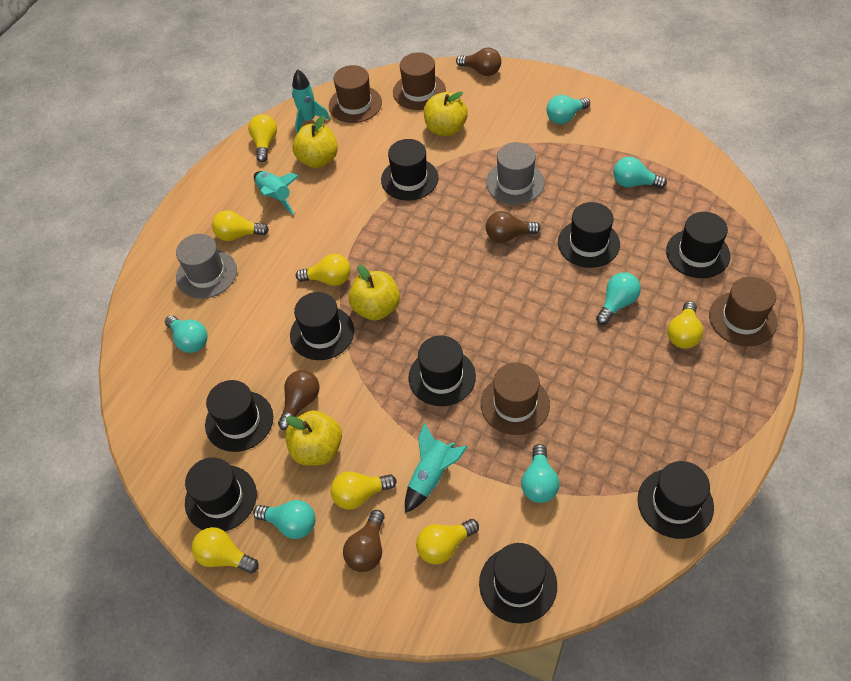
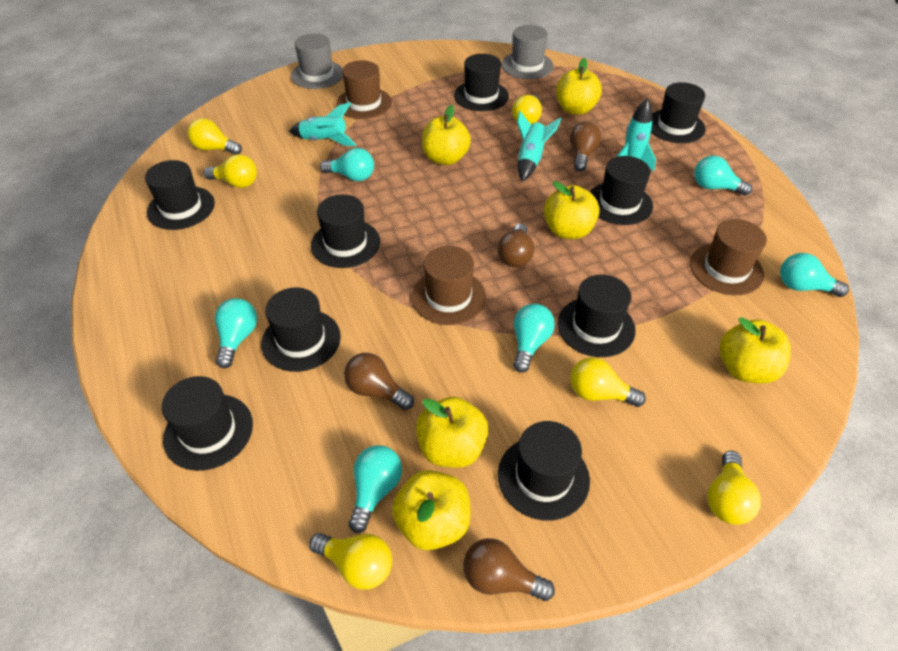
brown hat: [329,65,382,123] [393,52,446,110] [481,363,550,435] [709,276,777,346] = 4 -> [336,60,392,119] [412,246,486,325] [690,219,767,295] = 3
yellow apple: [285,410,342,466] [292,115,338,168] [348,264,400,321] [424,92,468,136] = 4 -> [392,470,471,550] [416,397,489,468] [422,105,471,165] [544,181,600,239] [556,58,602,115] [720,317,791,384] = 6
yellow light bulb: [192,527,259,574] [212,210,269,241] [248,114,277,162] [296,254,351,286] [330,471,397,510] [416,519,479,565] [667,301,704,349] = 7 -> [187,118,242,155] [204,154,257,188] [309,533,392,590] [512,95,542,124] [570,357,646,407] [707,451,761,525] = 6

